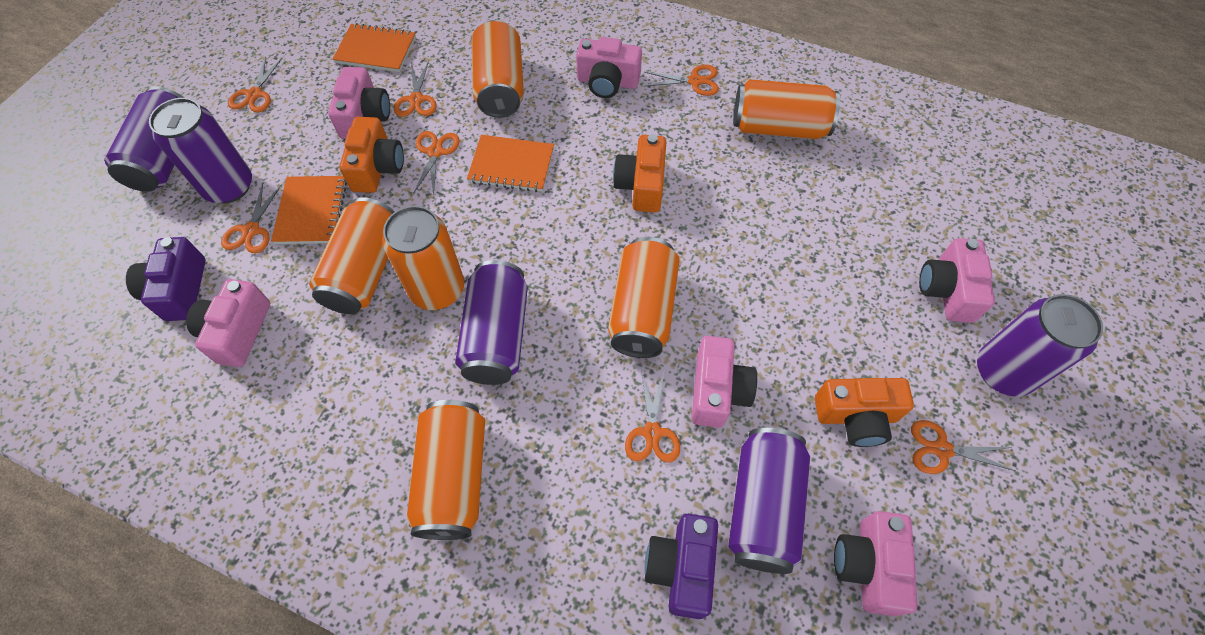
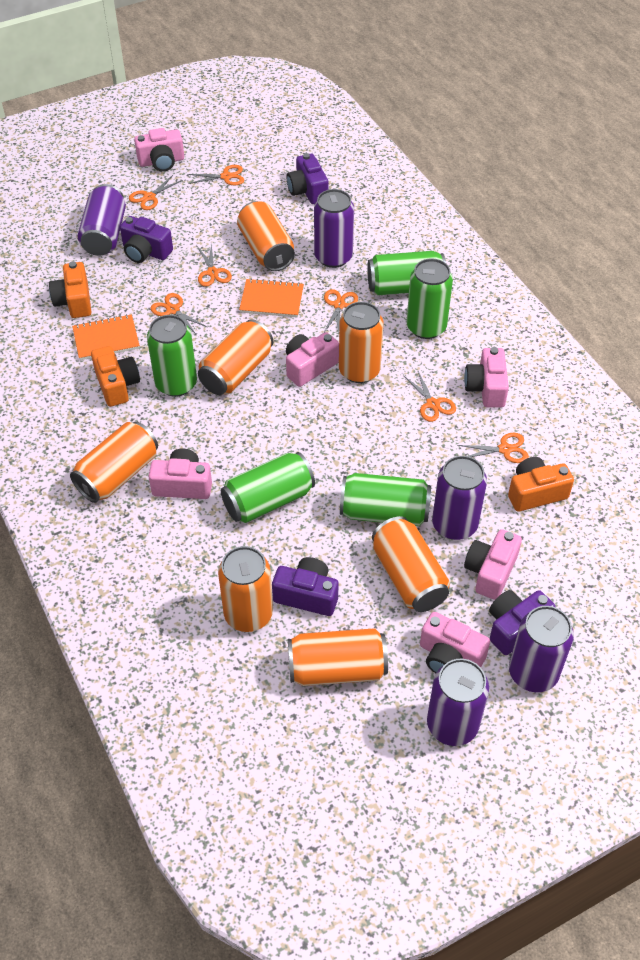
green can: none = 0 -> [147,315,197,397] [221,452,315,523] [340,473,431,526] [367,251,446,295] [406,258,453,339] = 5
orange can: [309,197,395,314] [382,206,464,310] [407,400,485,540] [472,20,524,118] [608,237,680,358] [733,79,840,139] = 6 -> [70,421,158,503] [198,319,273,395] [218,546,273,632] [237,201,295,271] [288,628,388,686] [339,302,383,383] [372,516,450,612] = 7
orange notebook: [271,176,347,244] [333,23,416,72] [467,135,554,192] = 3 -> [72,314,140,360] [239,278,304,317] = 2
purple camera: [126,237,206,321] [644,514,718,619] = 2 -> [120,216,173,263] [272,557,339,616] [287,153,328,204] [489,590,556,655] = 4

